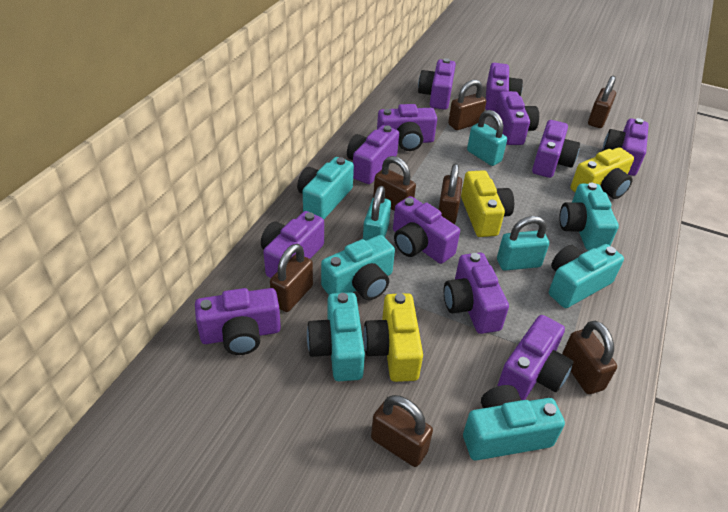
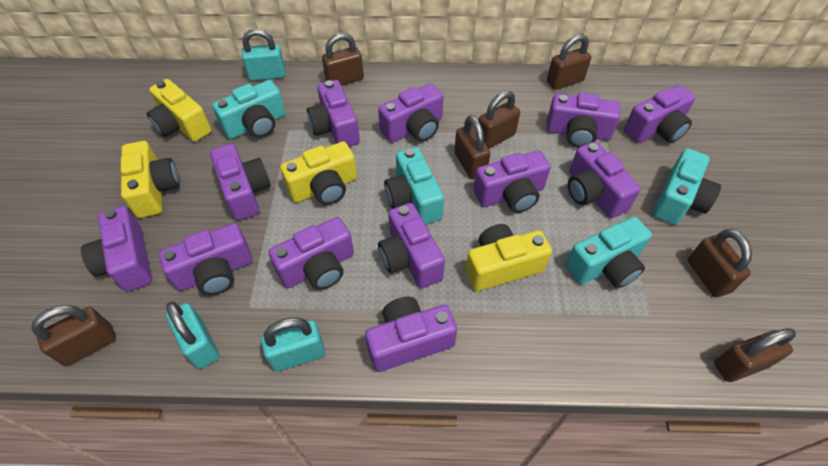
turquoise camera: [297,157,354,219] [307,292,365,381] [321,235,395,300] [463,385,565,461] [549,244,624,308] [559,183,619,250] = 6 -> [212,80,286,139] [384,147,444,225] [565,217,652,288] [653,148,721,225] = 4
yellow camera: [363,293,423,382] [461,170,514,237] [571,147,634,199] = 3 -> [121,141,180,218] [147,79,212,142] [280,141,357,205] [466,224,552,291] = 4

